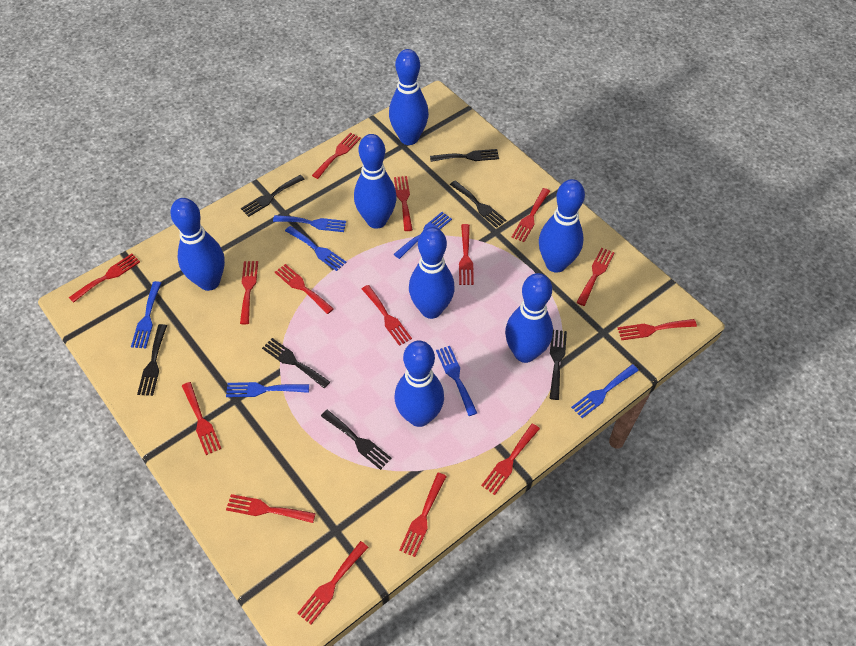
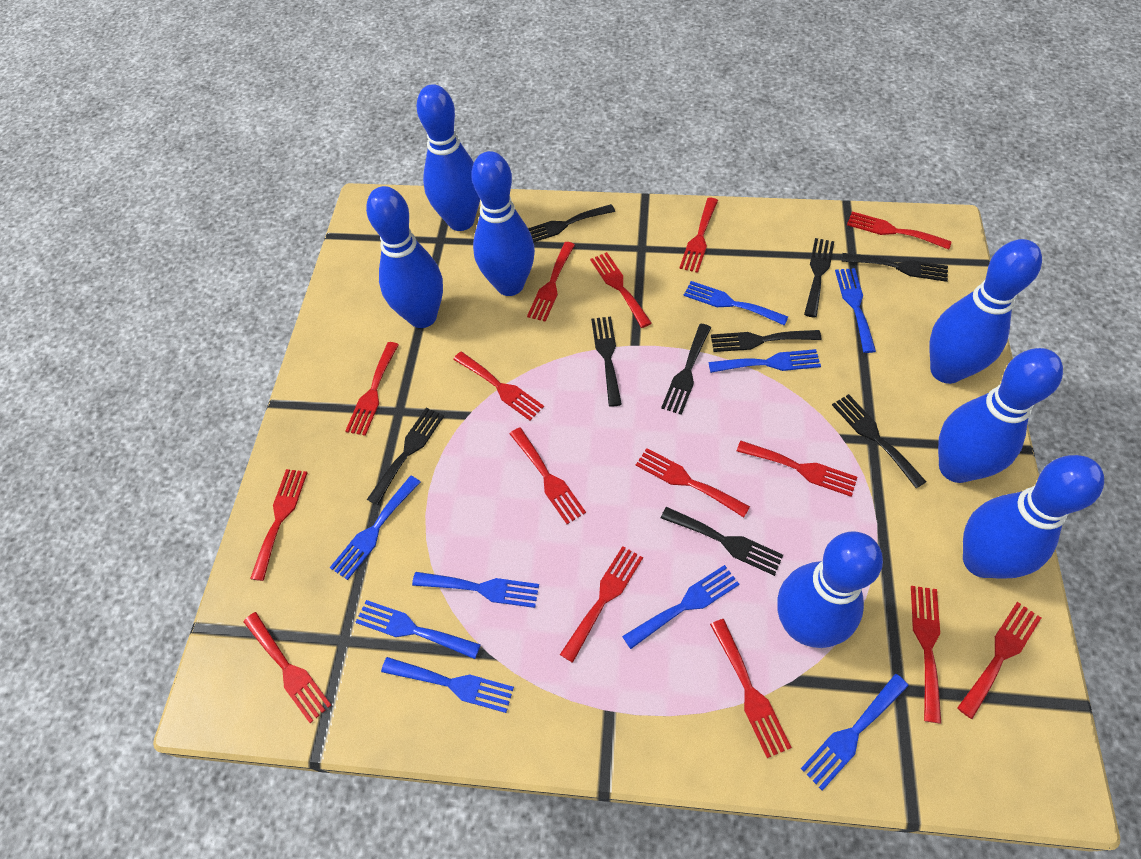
black fork: [137,324,167,396] [241,175,305,217] [262,338,330,388] [321,410,392,470] [430,149,499,162] [450,180,506,228] [549,330,567,400] = 7 -> [367,408,444,505] [528,204,615,242] [591,316,622,407] [661,324,711,415] [661,507,783,576] [711,330,822,352] [804,238,834,317] [832,394,927,488] [842,253,948,282] = 9
blue fork: [131,281,161,348] [226,382,309,397] [273,215,346,232] [285,226,346,271] [394,212,452,259] [436,346,477,416] [571,364,639,418] = 7 -> [330,476,420,580] [355,600,481,659] [381,657,514,713] [412,572,539,608] [622,565,740,649] [684,281,788,326] [709,349,821,373] [801,674,909,791] [835,268,876,353] = 9

